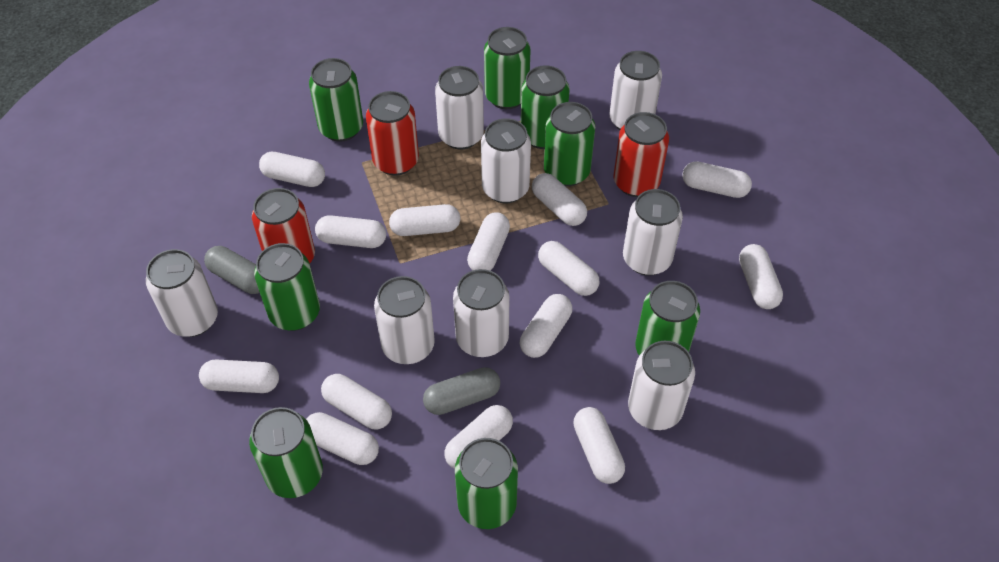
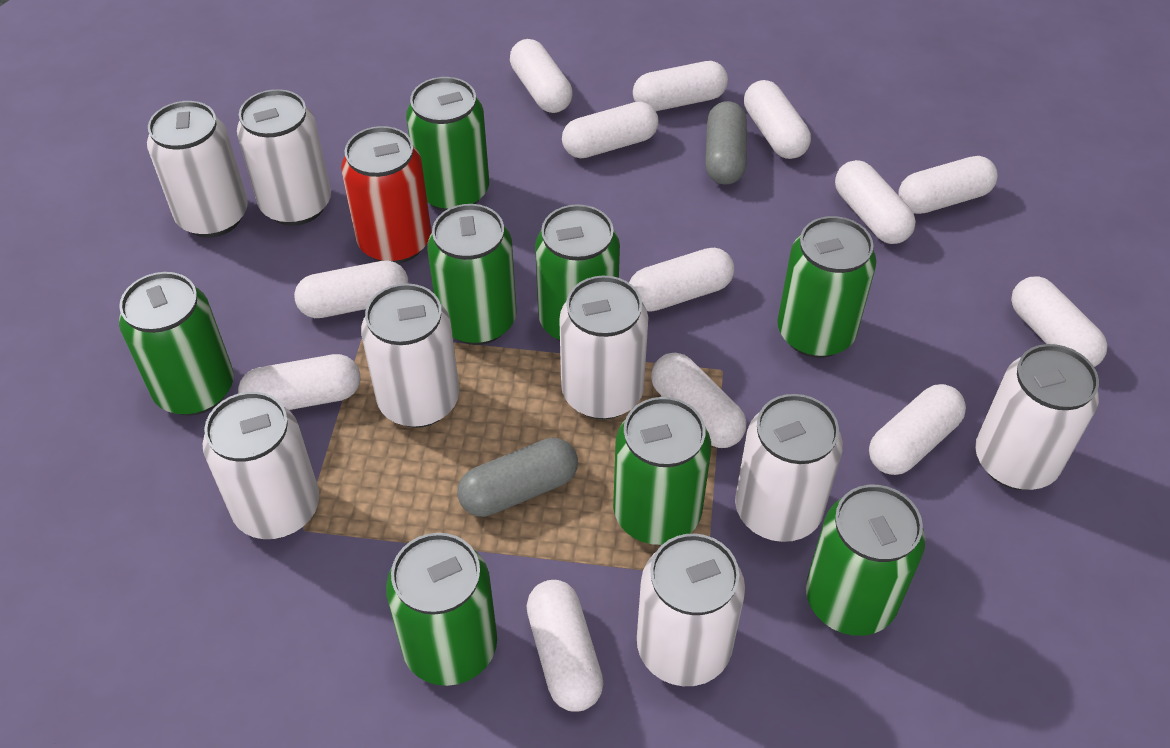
red can: [252,188,315,263] [366,91,419,176] [613,112,669,197] = 3 -> [341,126,431,264] = 1
white capsule: [199,359,279,393] [259,152,325,187] [306,412,379,465] [315,215,386,248] [321,374,392,430] [389,204,460,236] [444,405,513,469] [467,212,510,271] [520,294,572,358] [532,173,587,226] [538,241,599,296] [573,407,625,484] [682,161,752,198] [739,244,783,309] = 14 -> [238,354,360,410] [294,261,408,318] [510,39,573,113] [527,580,604,711] [562,102,658,158] [629,248,734,312] [633,61,728,111] [651,353,746,448] [744,80,811,159] [835,160,916,244] [869,384,966,475] [898,156,998,214] [1011,276,1107,367] = 13

